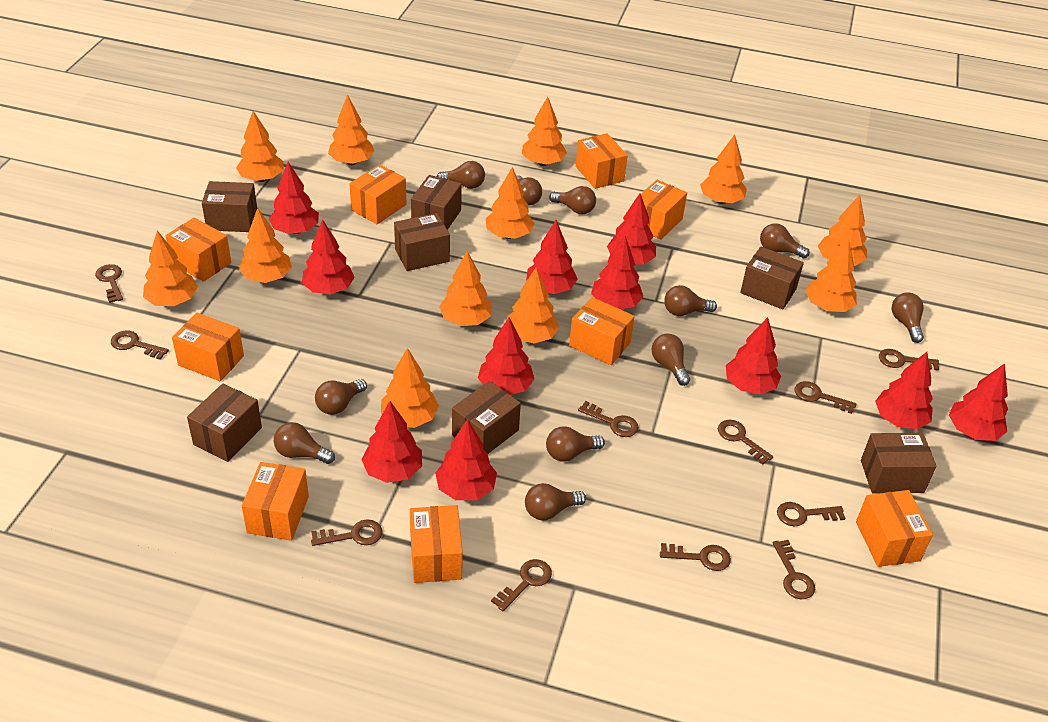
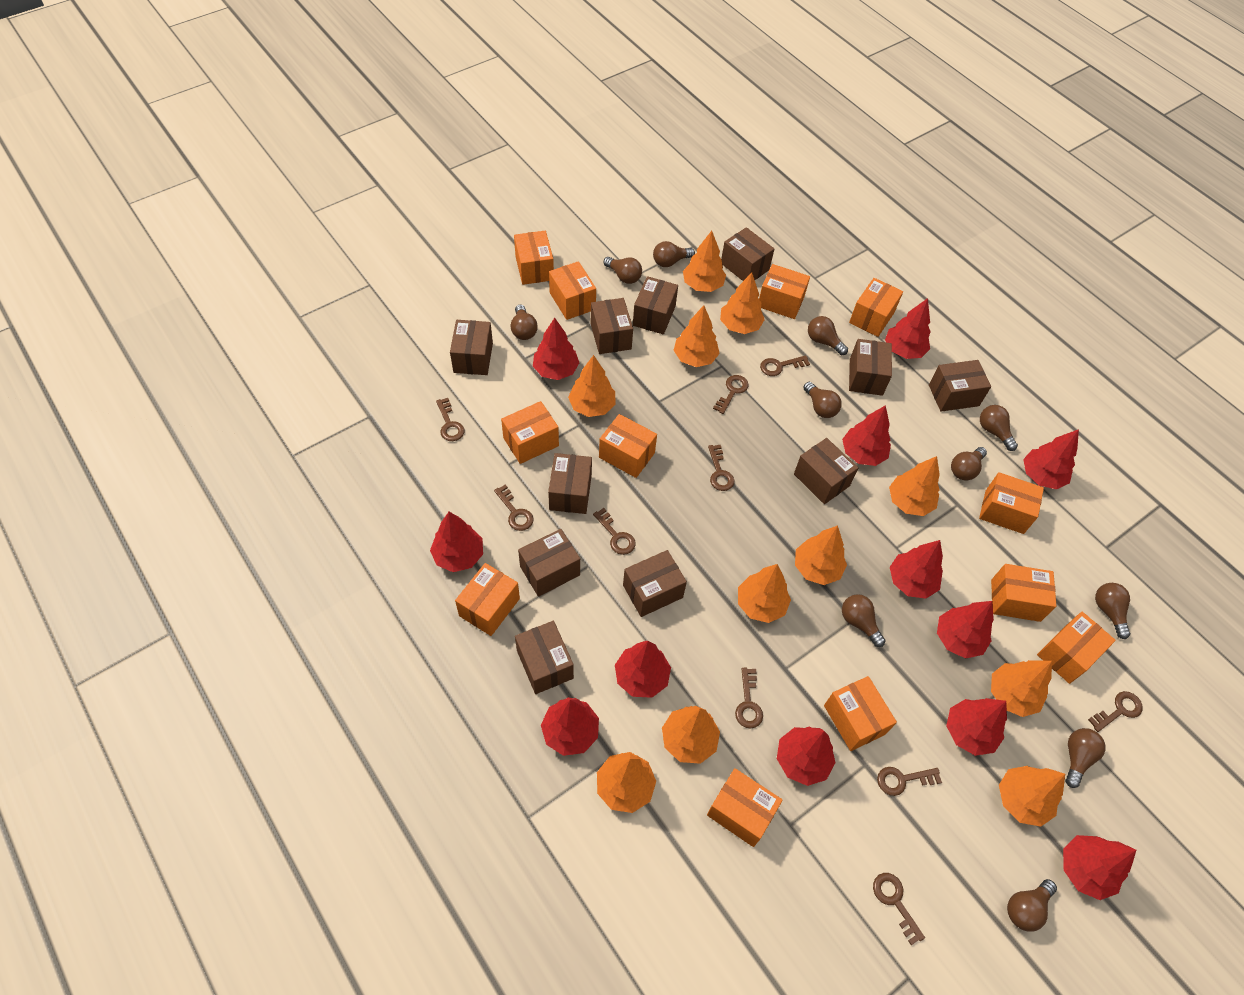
brown box: [187,383,262,462] [202,181,257,232] [394,213,450,271] [411,175,462,230] [452,381,521,454] [740,247,804,310] [861,433,936,494] = 7 -> [450,320,493,375] [515,621,574,694] [518,529,580,597] [548,453,592,514] [591,298,633,354] [623,550,687,617] [633,276,678,334] [721,227,774,281] [794,438,858,504] [849,339,892,396] [929,360,991,412] = 11
brown key: [95,264,123,303] [111,331,169,360] [311,519,382,546] [491,559,552,611] [578,401,639,437] [660,543,731,571] [718,420,773,465] [773,540,815,599] [777,502,846,526] [794,381,856,414] [879,349,939,371] = 11 -> [436,398,464,441] [494,485,534,531] [593,508,636,555] [708,445,734,491] [713,375,748,414] [735,668,763,728] [760,355,810,376] [873,873,925,945] [877,767,942,796] [1088,691,1143,732] = 10
orange box: [166,217,231,282] [172,313,244,381] [242,462,309,540] [349,164,406,224] [410,505,463,583] [569,297,635,365] [576,133,628,189] [641,180,687,240] [856,490,933,567] = 9 -> [455,563,520,636] [501,401,559,464] [514,231,554,285] [549,261,596,320] [599,414,657,478] [707,768,783,847] [759,264,810,319] [824,676,897,751] [849,278,903,337] [979,472,1044,534] [991,564,1056,622] [1037,612,1116,684] = 12
orange tree: [143,231,198,306] [236,111,283,182] [239,208,292,283] [328,94,375,165] [381,348,439,428] [439,251,492,326] [486,167,534,239] [507,268,559,343] [522,97,567,166] [700,134,747,204] [805,239,857,312] [818,195,867,266] = 12 -> [568,355,615,417] [597,752,656,813] [662,706,720,764] [673,305,720,367] [683,231,726,292] [720,273,765,334] [738,564,791,623] [795,525,847,585] [889,456,940,516] [991,660,1052,717] [999,766,1065,827] = 11
red tree: [269,162,319,234] [302,219,355,295] [361,401,422,483] [435,419,497,500] [478,318,534,395] [526,220,578,294] [591,236,643,309] [607,194,656,264] [726,317,781,394] [875,352,933,429] [949,363,1008,441] = 11 -> [430,512,483,572] [533,318,579,380] [541,697,599,756] [615,641,671,698] [777,727,836,786] [842,405,891,466] [885,298,931,359] [890,540,943,599] [937,601,994,658] [946,698,1007,756] [1023,429,1079,489] [1063,835,1136,900] = 12

